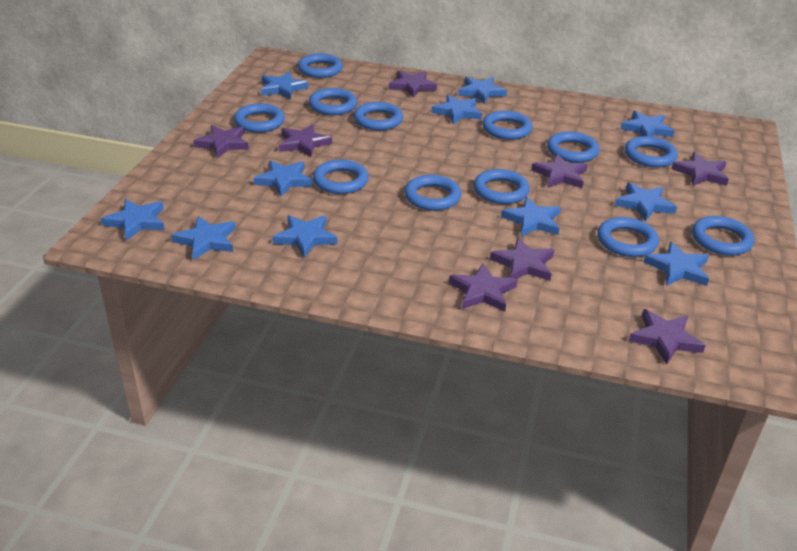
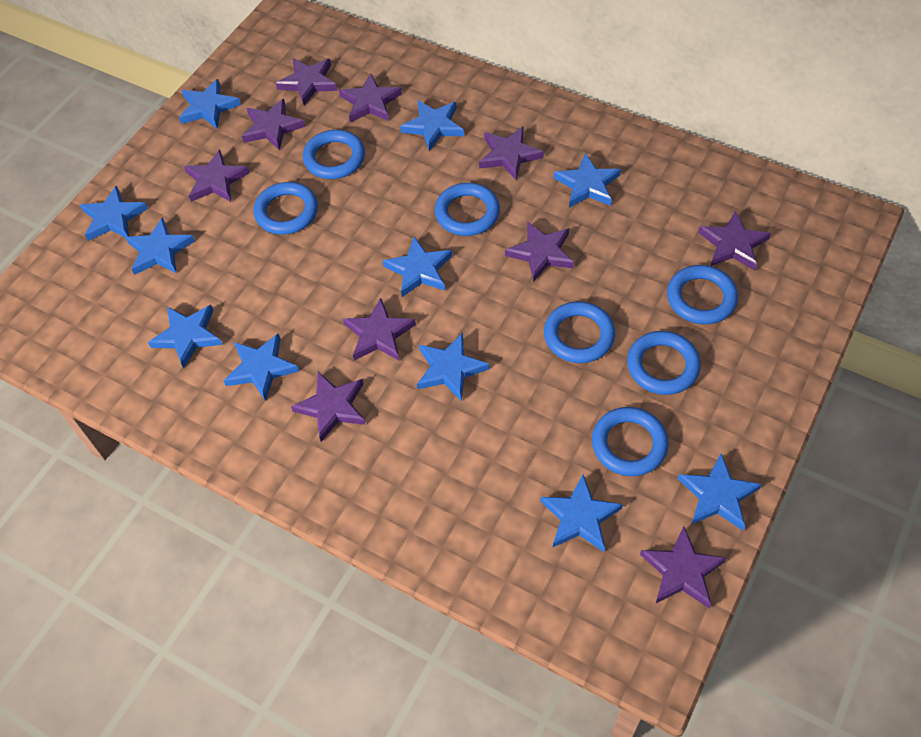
blue ring: [234,103,285,133] [298,54,343,78] [309,88,357,115] [313,160,369,194] [354,102,403,131] [404,175,461,211] [473,169,530,204] [482,111,533,140] [547,132,600,163] [597,217,659,257] [625,136,678,168] [692,216,754,256] = 12 -> [254,182,318,235] [303,130,365,179] [435,183,500,236] [544,302,615,363] [592,407,669,476] [627,331,701,395] [667,265,738,325] = 7
purple star: [193,125,249,158] [279,124,332,157] [389,71,437,98] [449,263,517,312] [490,237,554,281] [531,154,588,188] [629,309,706,365] [672,152,729,186] = 8 -> [184,149,250,202] [242,99,305,151] [276,58,338,106] [291,372,366,442] [339,74,402,123] [343,298,416,360] [479,126,544,180] [505,221,574,282] [640,526,727,609] [698,211,771,270] = 10

